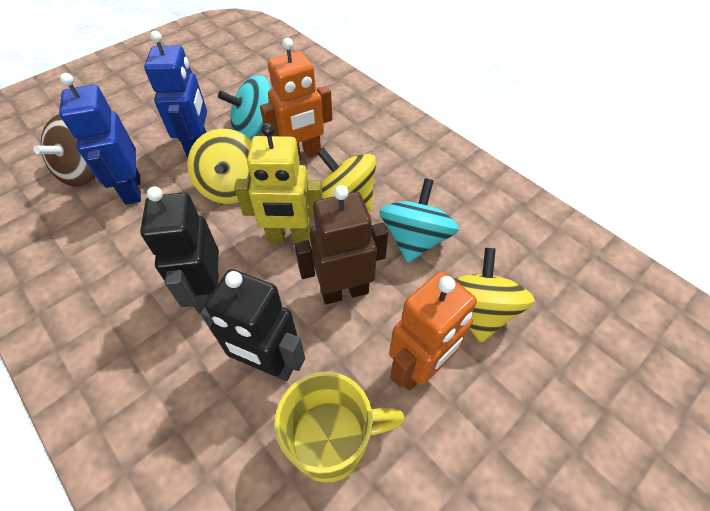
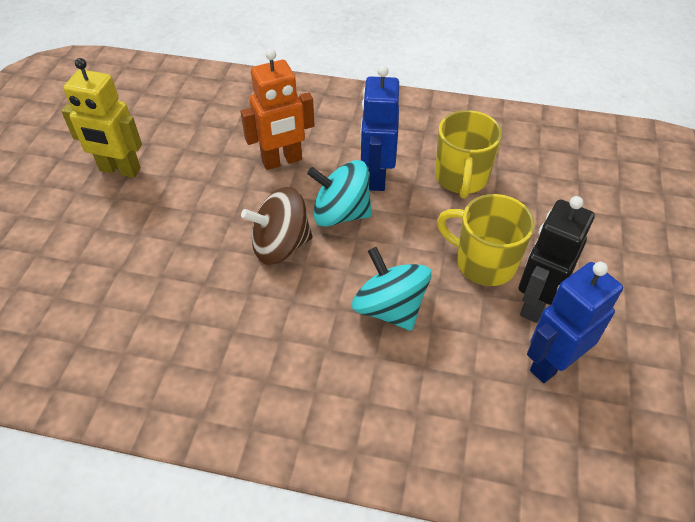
black robot: [140,187,219,314] [200,269,305,381] = 2 -> [519,196,595,323] = 1
brown robot: [295,185,388,305] = 1 -> none = 0
orange robot: [260,38,332,161] [389,271,477,391] = 2 -> [241,49,315,170] = 1
yellow mug: [275,371,405,483] = 1 -> [435,110,502,199] [437,194,535,286] = 2
yellow spinning top: [187,129,252,204] [317,148,376,212] [454,248,535,343] = 3 -> none = 0

